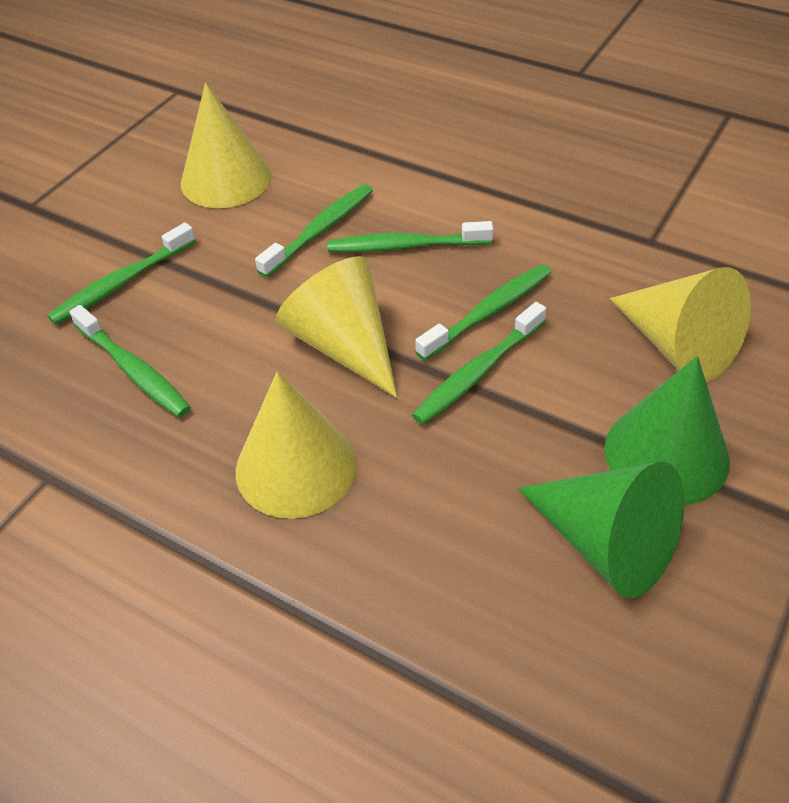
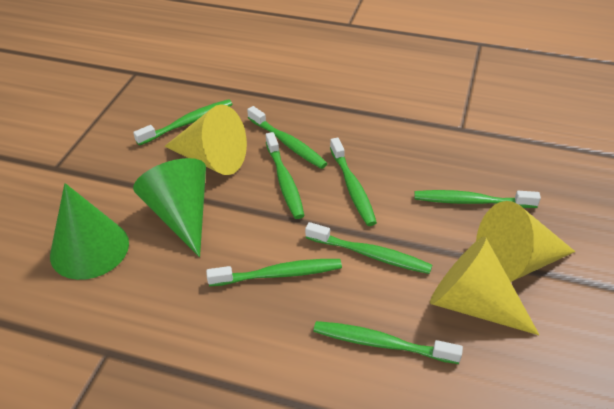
green toothbrush: [47,223,196,325] [69,305,191,417] [255,184,373,278] [327,221,493,252] [412,302,546,425] [415,264,551,361] = 6 -> [133,99,233,146] [206,259,342,286] [247,106,328,169] [266,132,305,219] [305,222,432,274] [313,321,463,364] [330,138,377,226] [414,190,541,208] = 8
yellow cone: [181,83,272,208] [236,372,357,519] [275,256,398,398] [610,267,751,382] = 4 -> [165,104,247,175] [430,236,539,335] [476,201,575,282] = 3

